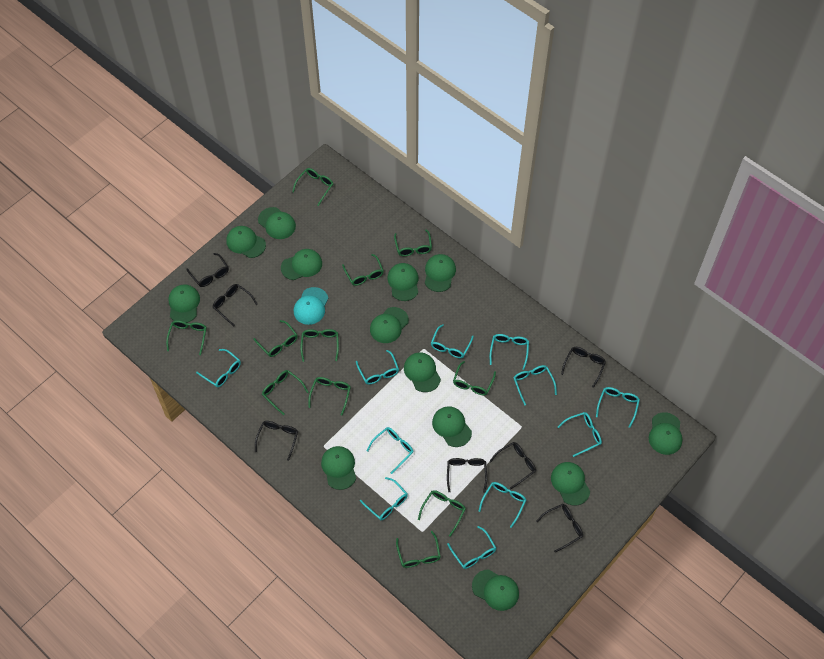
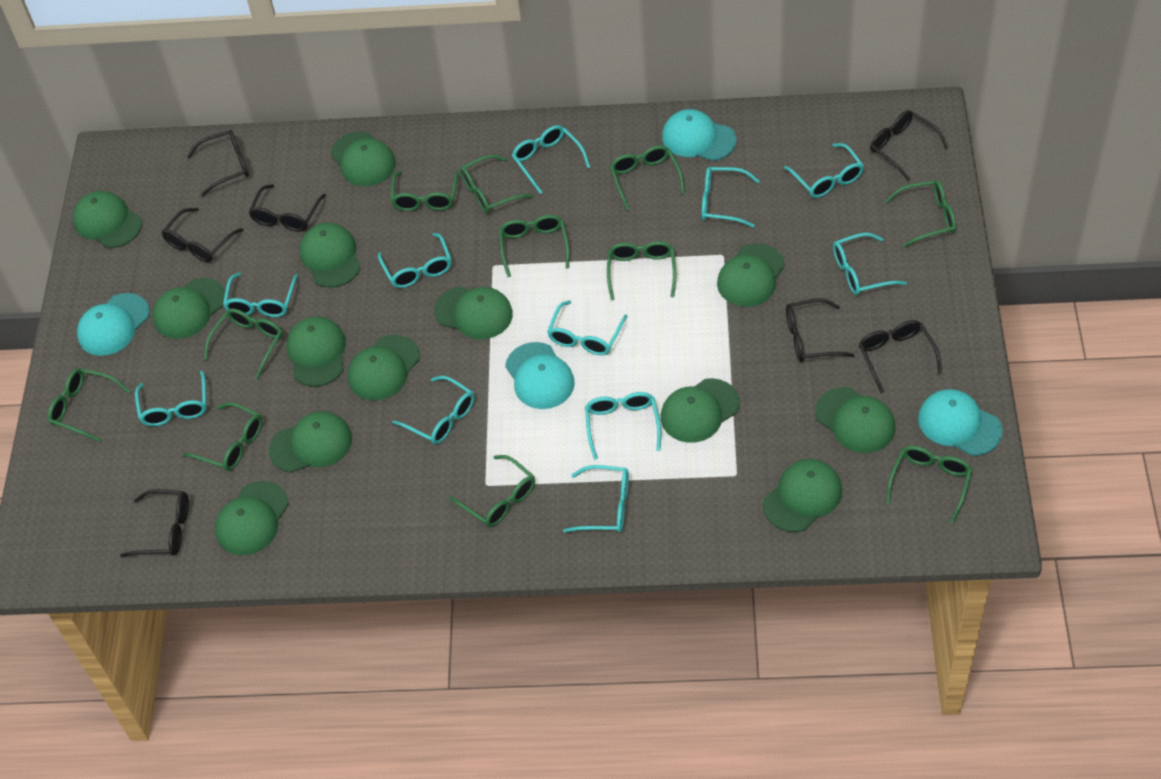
turquoise cap: [294,287,328,325] = 1 -> [77,293,150,356] [505,342,575,409] [662,109,736,161] [918,389,1003,456] = 4

